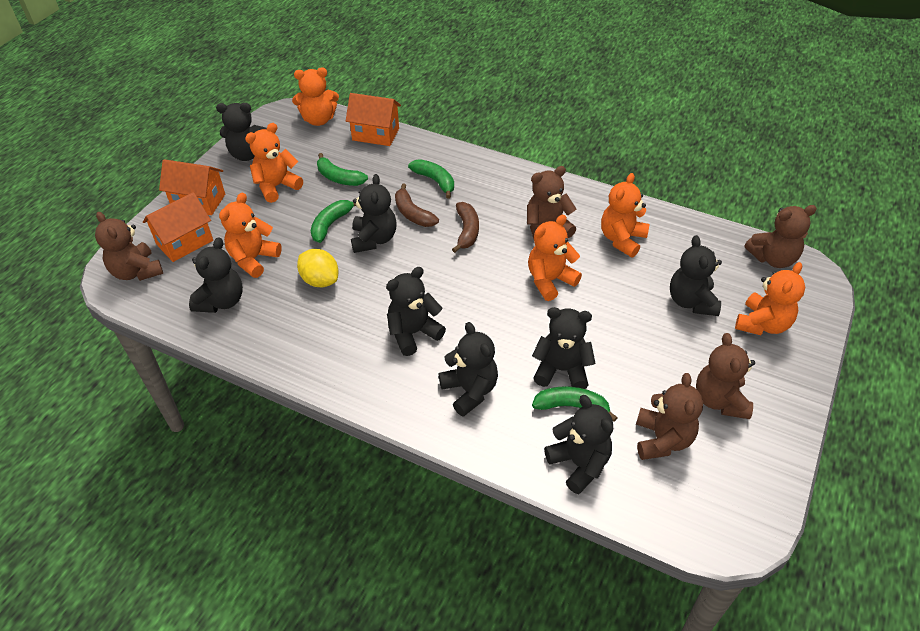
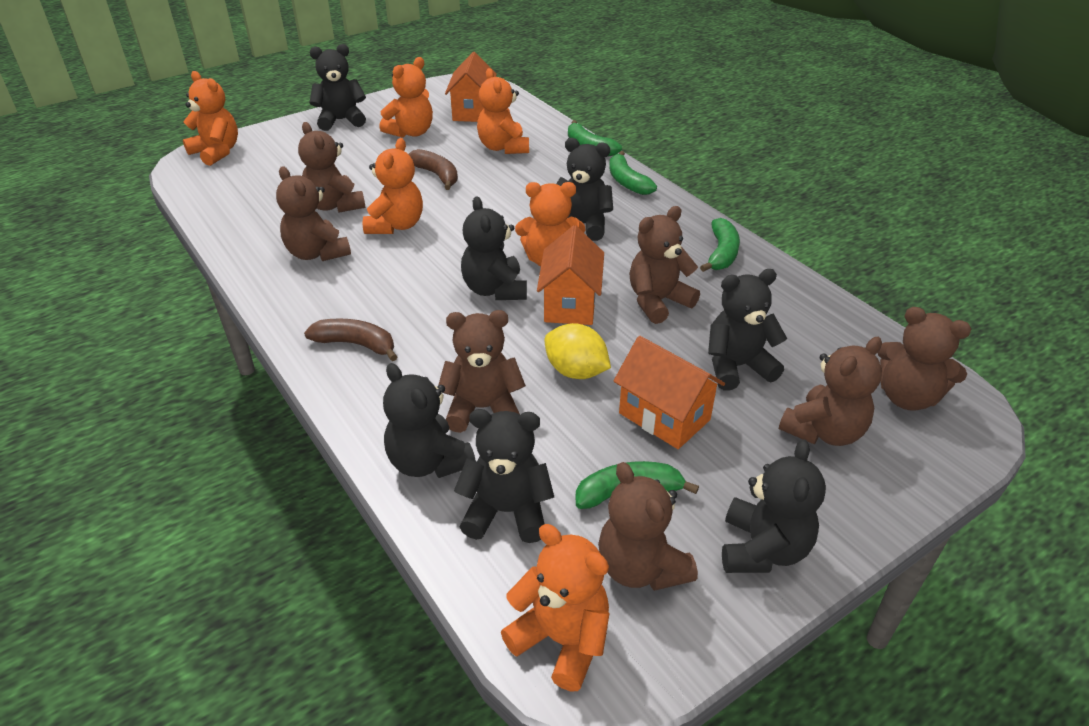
black teddy bear: [189,237,243,313] [216,103,266,161] [351,174,397,253] [386,267,446,356] [439,322,498,417] [532,307,596,389] [544,395,613,494] [670,235,722,316] = 8 -> [310,44,366,131] [383,363,476,478] [454,409,554,543] [461,196,527,300] [556,138,613,241] [708,269,787,390] [722,440,826,573] = 7
brown teddy bear: [95,212,163,281] [527,166,576,239] [636,373,703,460] [696,333,755,419] [745,205,817,268] = 5 -> [276,166,351,261] [298,122,365,213] [438,310,526,433] [598,462,698,591] [629,206,700,324] [779,337,882,446] [878,307,971,411] = 7

